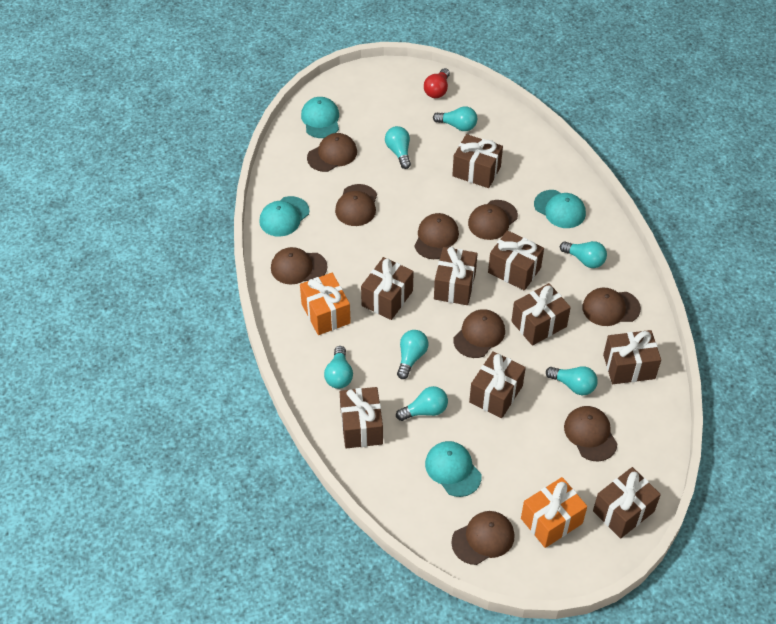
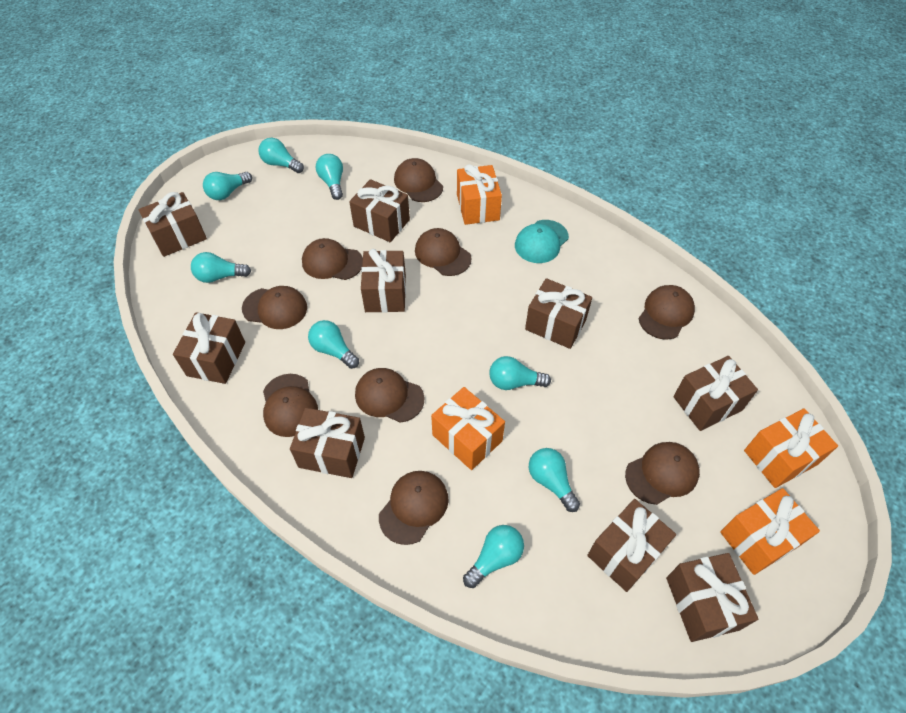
orange gift: [300,273,351,335] [521,477,587,548] = 2 -> [431,387,505,470] [457,164,502,225] [720,488,820,575] [744,408,838,488] = 4
red light bulb: [424,68,450,98] = 1 -> none = 0
turquoise cap: [259,196,309,237] [301,97,339,138] [425,441,481,497] [534,190,586,228] = 4 -> [515,220,569,263] = 1
turquoise light bulb: [324,346,353,389] [385,126,411,169] [396,386,448,421] [397,330,428,379] [433,106,477,131] [546,366,598,395] [560,241,607,268] = 7 -> [191,252,251,283] [203,172,252,200] [259,138,304,173] [308,320,359,369] [316,154,343,200] [463,525,524,588] [489,356,551,390] [529,448,580,512] = 8

